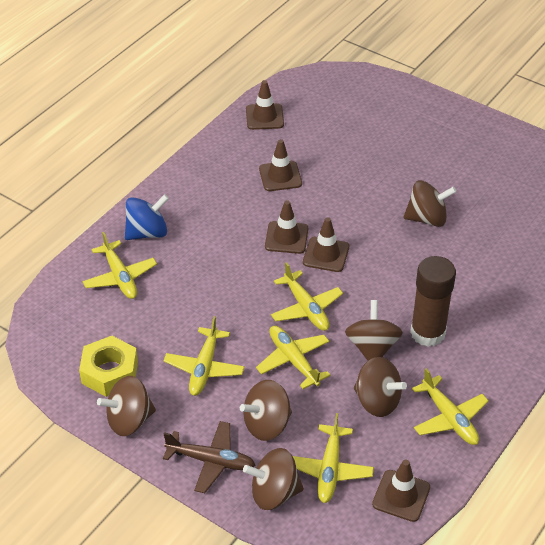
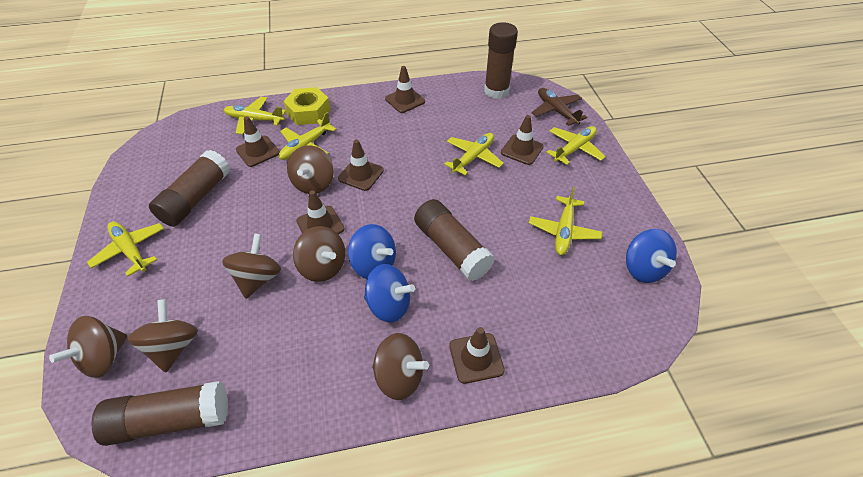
blue spinning top: [125,194,169,240] = 1 -> [348,224,396,279] [364,264,415,323] [626,229,677,283] = 3
brown glue stick: [410,256,456,347] = 1 -> [92,381,228,446] [149,150,230,227] [414,199,495,281] [484,22,518,99] = 4
brown traffic cone: [246,80,284,130] [259,139,302,191] [265,200,308,254] [303,217,349,272] [372,459,430,522] = 5 -> [236,116,280,167] [296,190,345,234] [338,140,384,191] [385,66,425,113] [449,327,505,384] [501,115,544,165] = 6

